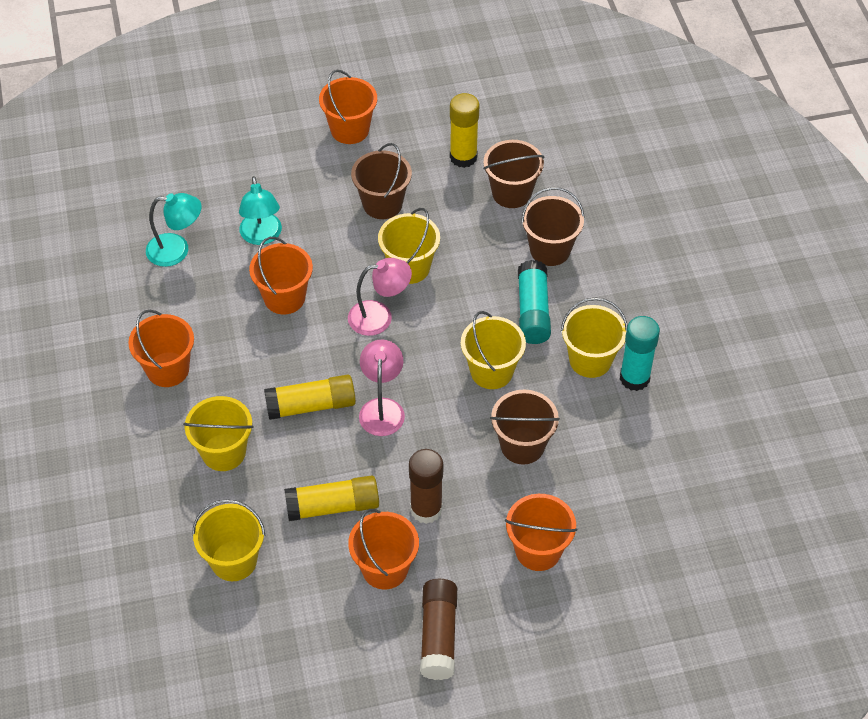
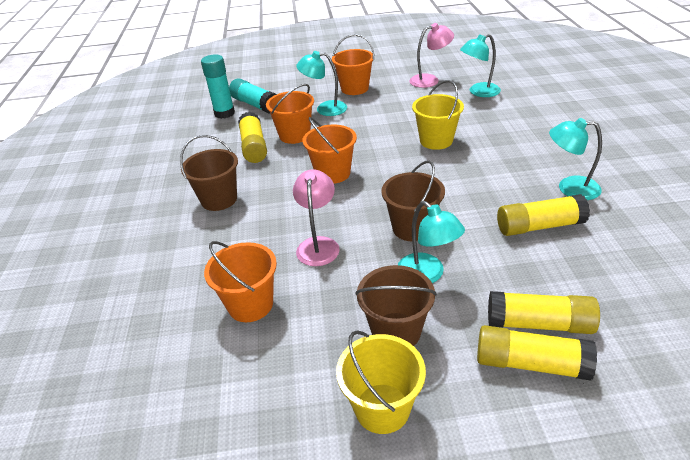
brown bucket: [351,143,412,219] [483,140,544,208] [490,389,560,465] [521,187,585,266] = 4 -> [180,135,238,211] [355,265,437,346] [381,161,445,241] = 3
brown glue stick: [409,449,443,524] [420,579,457,680] = 2 -> none = 0
orange bucket: [128,310,194,387] [249,237,313,314] [319,70,377,144] [348,509,419,589] [505,494,577,571] = 5 -> [204,241,277,322] [266,84,314,144] [302,117,357,184] [332,34,374,95] = 4
turquoise lamp: [146,193,202,267] [239,176,282,245] = 2 -> [296,51,347,116] [398,201,465,283] [460,34,501,97] [549,118,602,200] = 4
yellow bucket: [183,396,253,471] [192,499,265,581] [378,208,440,284] [461,311,526,389] [561,297,627,378] = 5 -> [336,330,426,434] [412,80,464,150] = 2
yellow glue stick: [264,374,356,420] [284,475,379,521] [450,93,480,168] = 3 -> [238,112,267,163] [477,325,597,381] [488,291,600,334] [497,194,590,236] = 4

